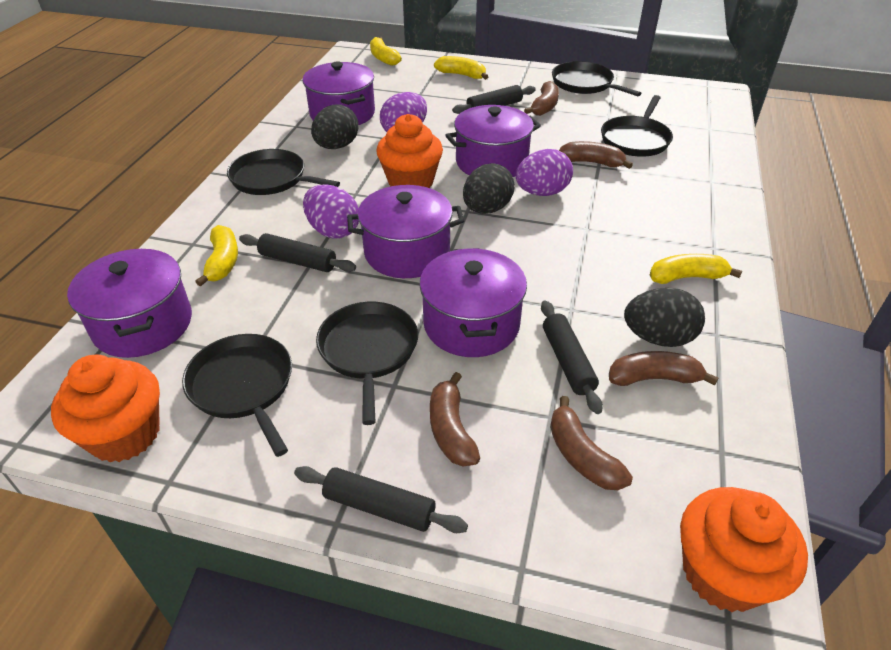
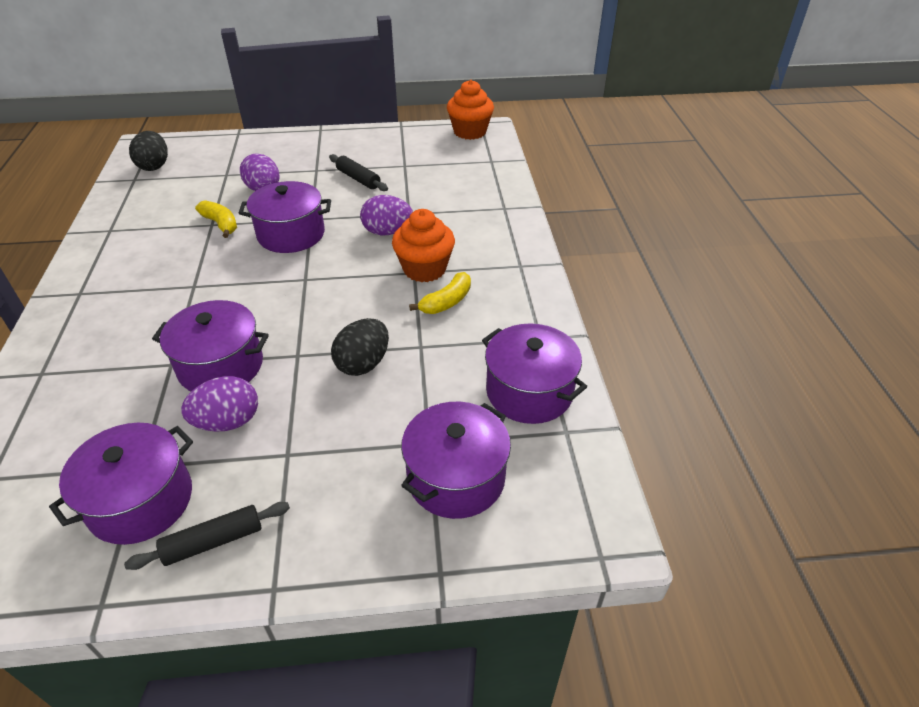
black egg: [311,104,359,149] [463,163,514,214] [624,288,705,347] = 3 -> [129,131,168,171] [331,318,389,376] = 2
black pan: [182,334,292,457] [227,149,340,195] [316,302,418,425] [552,61,642,96] [601,95,673,157] = 5 -> none = 0
black rolling pin: [239,233,356,272] [294,466,468,533] [452,85,536,114] [541,300,603,414] = 4 -> [124,502,290,570] [329,154,388,191] = 2
brown banana: [430,372,480,466] [524,81,559,116] [550,396,633,490] [559,141,633,169] [609,351,719,386] = 5 -> none = 0
orange cupcake: [51,355,160,462] [376,114,443,188] [680,487,808,612] = 3 -> [392,209,455,282] [447,80,494,140] = 2
yellow banana: [195,225,238,287] [370,37,402,66] [434,56,489,80] [650,254,742,284] = 4 -> [195,200,237,238] [409,272,471,314] = 2

